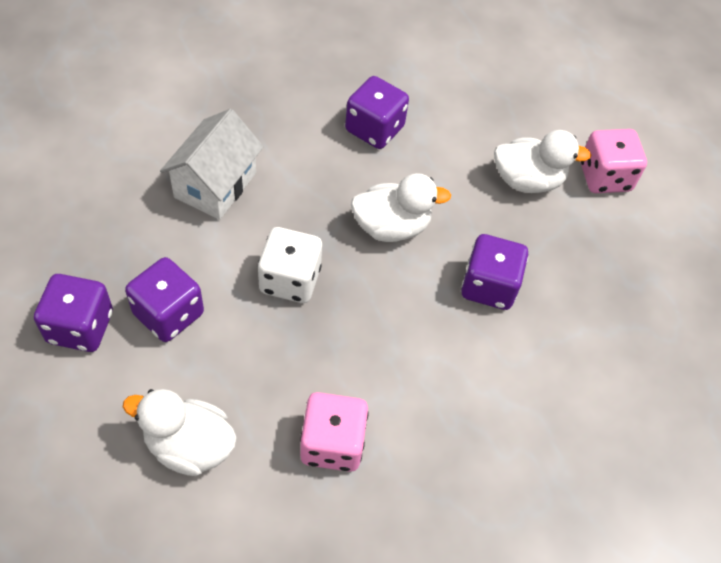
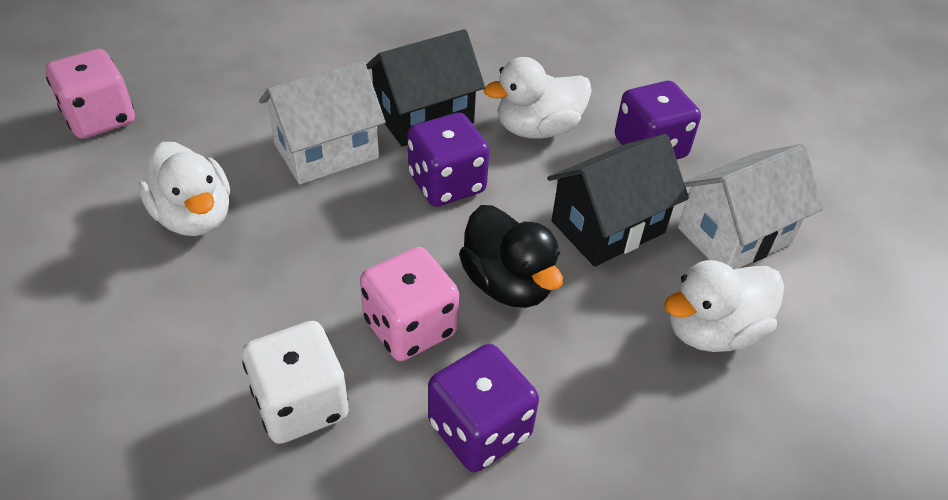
black duck: none = 0 -> [459,205,563,308] = 1
black house: none = 0 -> [366,29,485,147] [547,134,689,267] = 2
purple dice: [34,274,113,352] [125,257,204,342] [345,76,409,149] [461,234,528,310] = 4 -> [407,113,489,207] [428,344,539,472] [615,81,701,159] = 3
white house: [160,109,264,220] = 1 -> [259,61,386,184] [678,144,823,269] = 2

